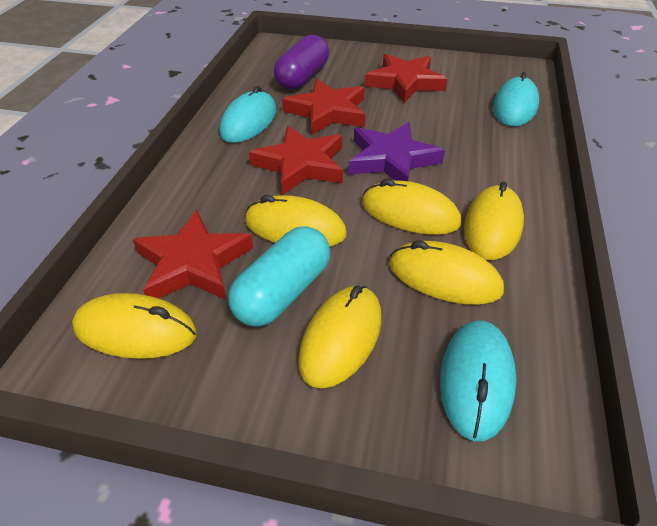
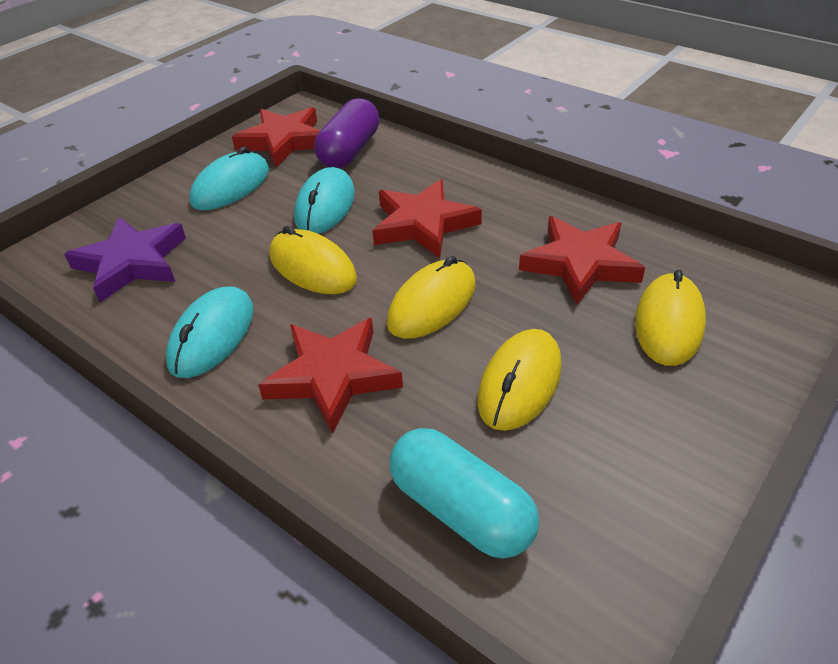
yellow mouse: [72,293,197,359] [245,195,347,247] [298,286,381,389] [362,179,461,235] [389,240,504,305] [464,181,524,260] = 6 -> [269,226,357,294] [387,256,475,339] [477,329,562,431] [635,270,706,366] = 4

